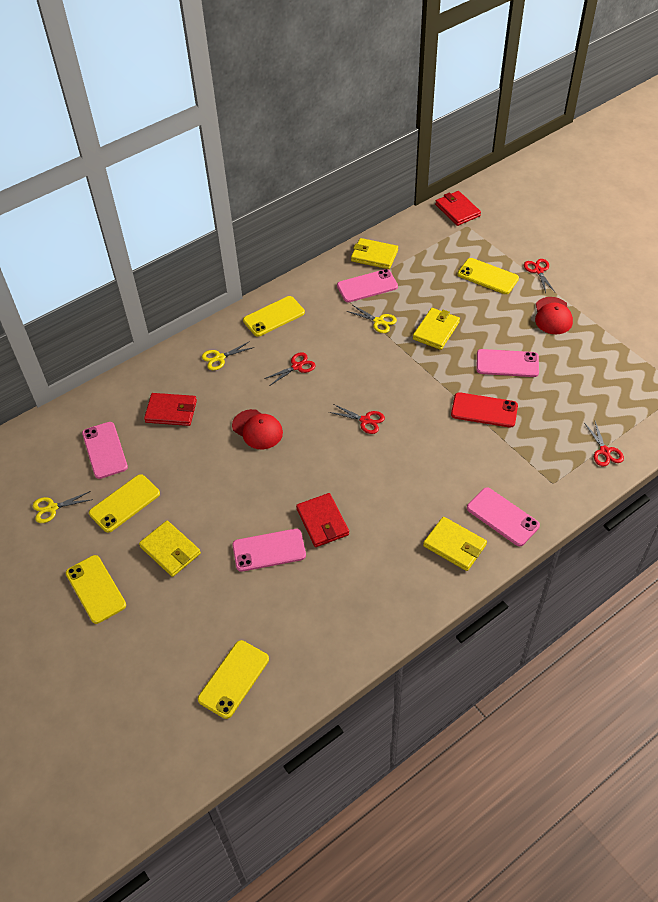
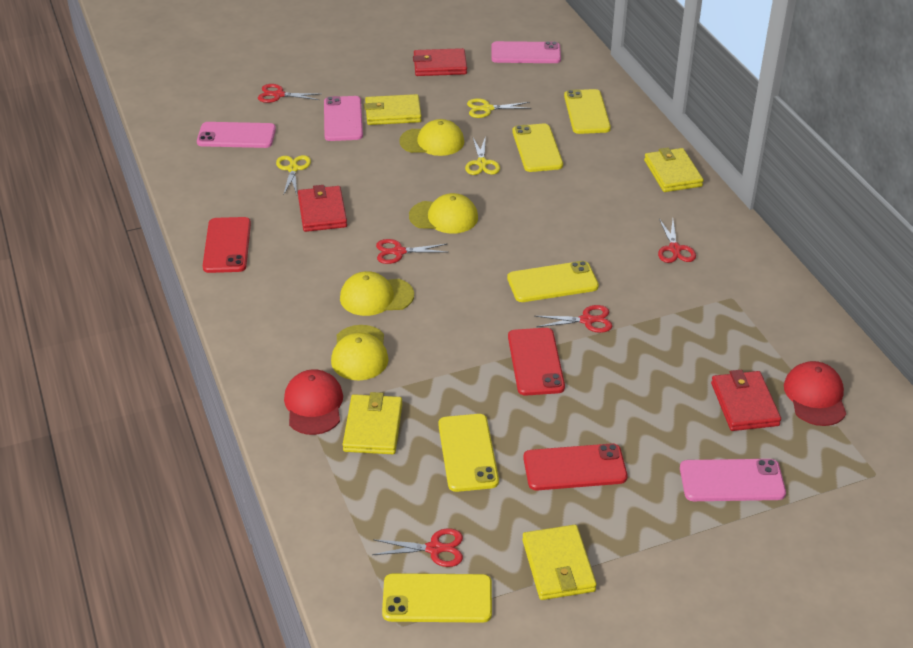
pink phone: [82,422,128,479] [232,529,306,572] [337,269,398,302] [467,487,540,546] [477,349,539,377] = 5 -> [197,122,276,148] [324,96,363,141] [491,41,561,63] [680,459,786,501] = 4
red phone: [451,392,518,428] = 1 -> [203,217,251,273] [508,328,565,396] [523,443,627,491] = 3
red scissors: [264,352,316,385] [329,404,385,434] [524,259,555,293] [585,421,624,467] = 4 -> [258,84,319,103] [372,528,463,567] [376,239,447,264] [535,305,612,333] [658,219,696,263] = 5
yellow cap: none = 0 -> [331,325,389,380] [340,271,414,316] [399,119,464,156] [409,193,478,234] = 4

